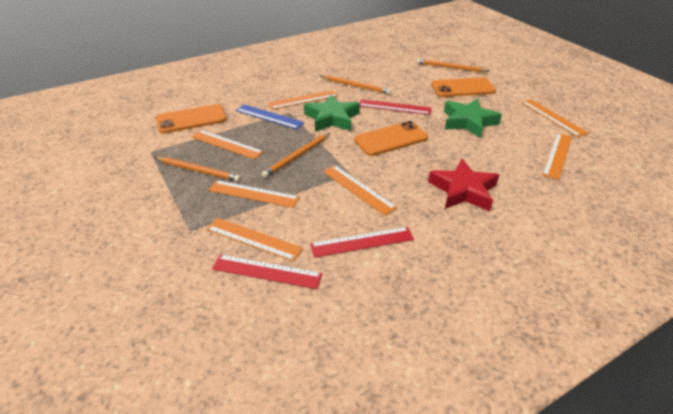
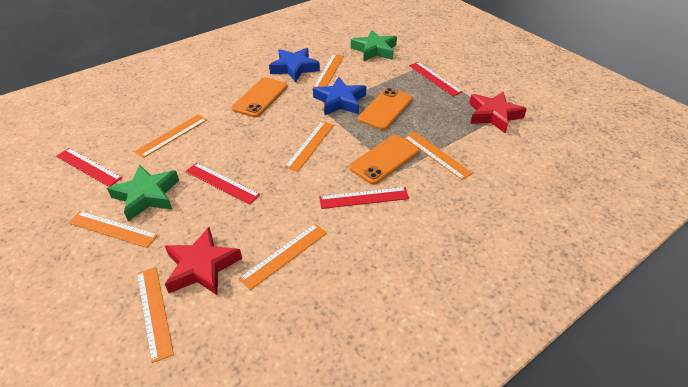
blue ruler: [236,104,305,129] = 1 -> none = 0
blue star: none = 0 -> [269,48,320,82] [313,77,366,115] = 2
orange pencil: [154,157,241,182] [262,133,330,178] [321,75,391,94] [416,59,489,72] = 4 -> none = 0
red ruler: [212,254,322,289] [310,227,414,258] [360,99,431,115] = 3 -> [56,148,122,187] [185,163,260,205] [319,187,409,209] [409,62,462,96] = 4
red star: [428,159,499,211] = 1 -> [165,227,242,296] [469,91,527,133] = 2

